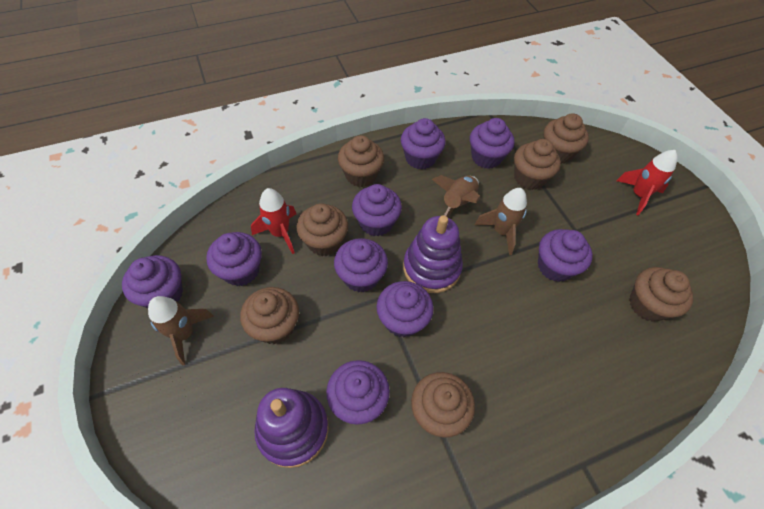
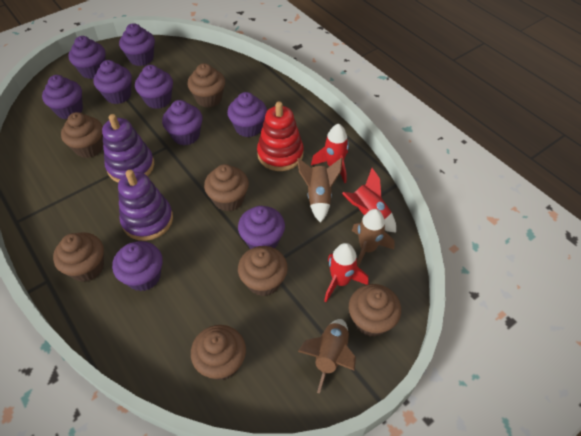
red rocket: [251,188,296,254] [617,150,678,216] = 2 -> [311,124,349,183] [324,243,369,302] [342,168,396,233] = 3
red stacking toy: none = 0 -> [257,102,304,171] = 1

